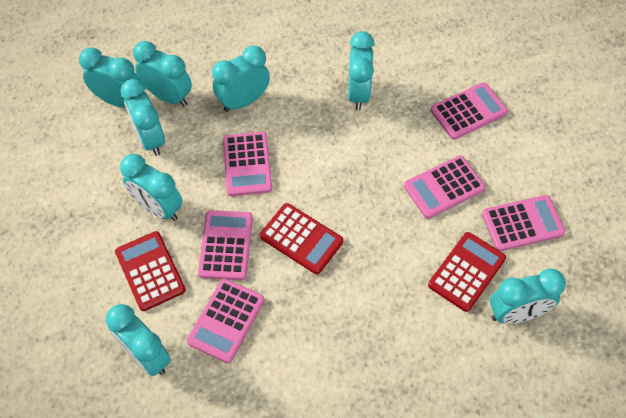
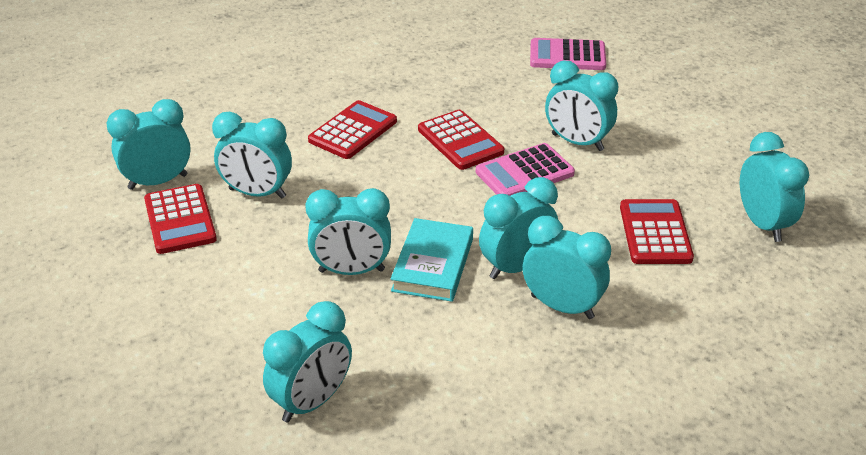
pink calculator: [187,279,264,363] [198,210,253,280] [223,132,272,196] [404,156,485,219] [431,82,508,140] [482,195,565,251] = 6 -> [476,143,575,196] [530,38,606,70] = 2
red calculator: [115,231,186,311] [260,203,343,274] [428,232,506,312] = 3 -> [144,184,217,254] [308,100,397,159] [418,110,504,170] [620,199,694,264] = 4
turquoise book: none = 0 -> [390,218,473,302] = 1

